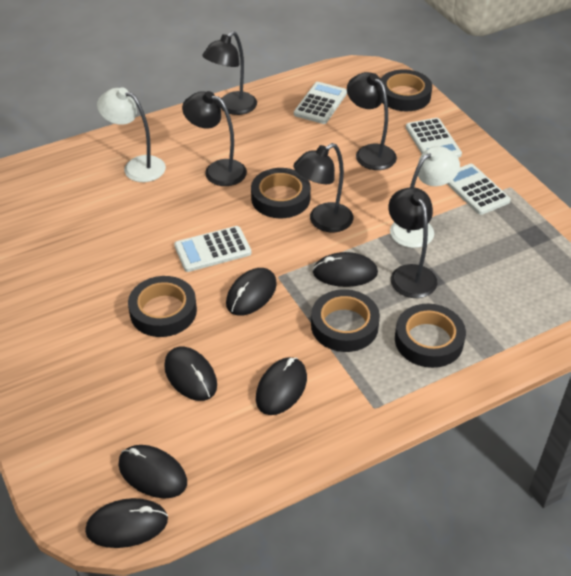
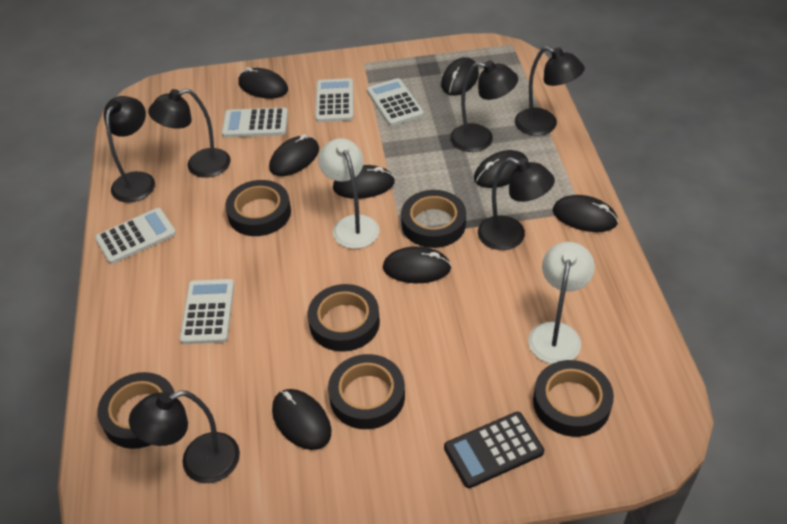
black calculator: none = 0 -> [444,412,544,488] = 1
black lamp: [182,91,247,186] [202,31,257,115] [293,143,353,232] [347,72,397,170] [388,187,437,298] = 5 -> [104,96,155,203] [129,390,240,483] [148,89,231,178] [450,60,518,152] [478,157,555,250] [515,46,585,136] = 6
black mouse: [85,498,168,548] [118,445,187,498] [164,347,217,401] [226,268,277,316] [256,357,307,415] [312,252,378,287] = 6 -> [238,67,288,98] [269,134,319,176] [272,389,331,450] [333,165,395,199] [383,246,451,283] [441,57,479,96] [474,150,528,188] [553,195,618,232] = 8
black tape: [128,276,197,337] [251,168,311,218] [311,289,380,352] [381,69,432,111] [395,304,466,368] = 5 -> [97,372,175,449] [225,180,291,236] [308,284,380,352] [328,354,405,429] [401,190,466,248] [533,360,614,437] = 6
white calculator: [174,226,252,272] [294,82,347,124] [406,118,462,158] [447,164,511,215] = 4 -> [95,208,176,264] [180,279,234,344] [222,108,288,137] [315,78,353,122] [367,78,424,126] = 5

